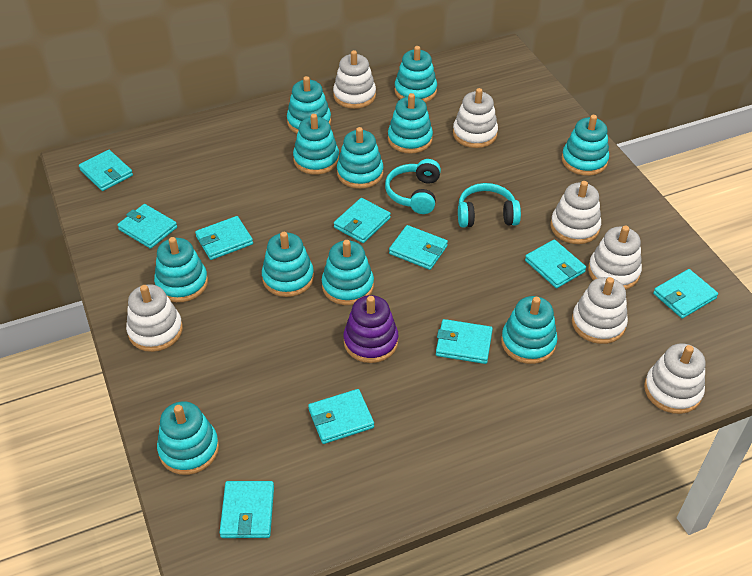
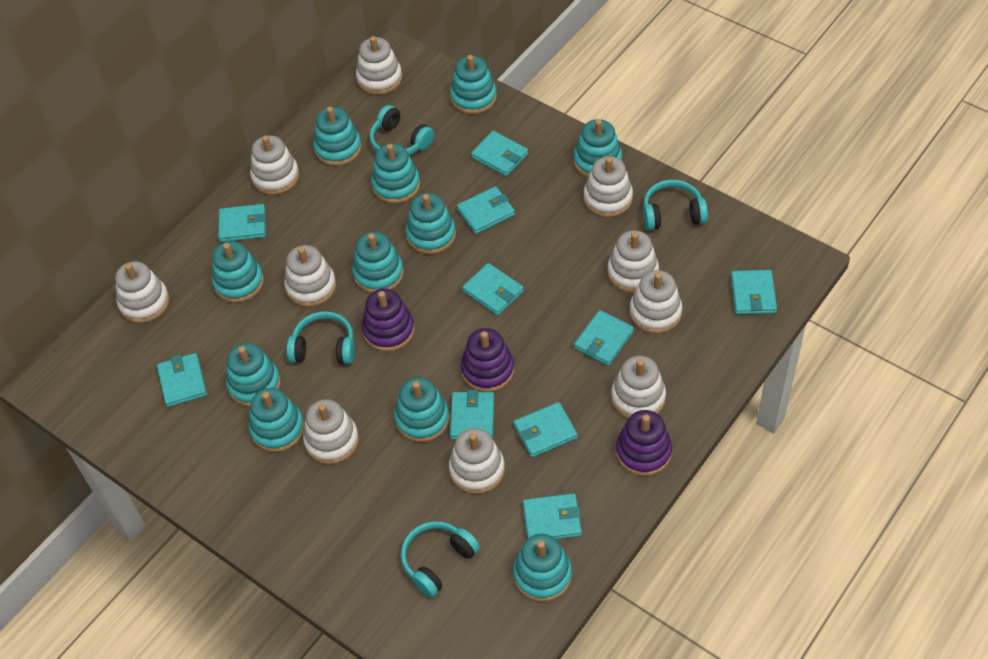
purple stacking toy: [344,295,398,363] = 1 -> [362,289,415,352] [461,328,514,392] [616,410,672,476] = 3
turquoise headphones: [385,159,441,214] [458,183,521,228] = 2 -> [287,311,355,364] [370,105,434,155] [401,521,480,598] [643,180,708,230] = 4
white stacking toy: [126,284,183,352] [333,50,376,109] [453,88,498,148] [551,181,601,244] [572,277,628,344] [588,226,642,290] [644,343,705,414] = 7 -> [115,261,169,323] [250,135,299,195] [284,245,336,307] [303,399,359,464] [356,36,402,95] [449,428,505,494] [583,156,633,217] [607,230,659,293] [611,356,666,419] [630,270,682,334] = 10

